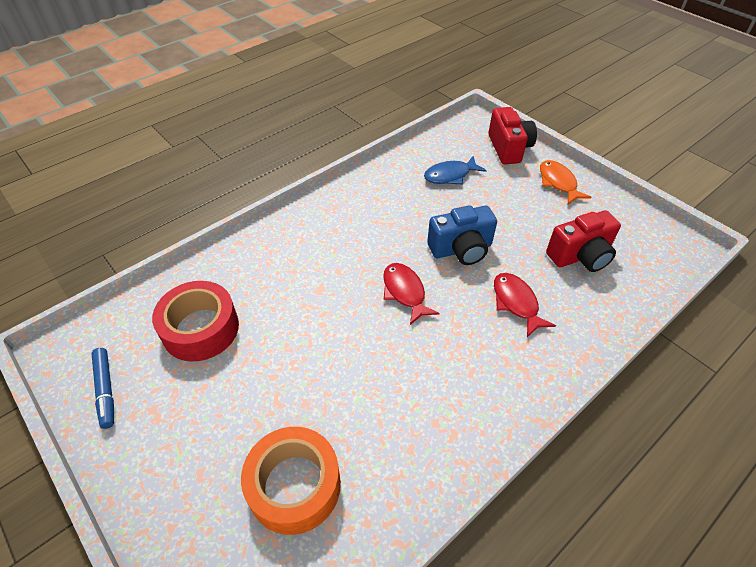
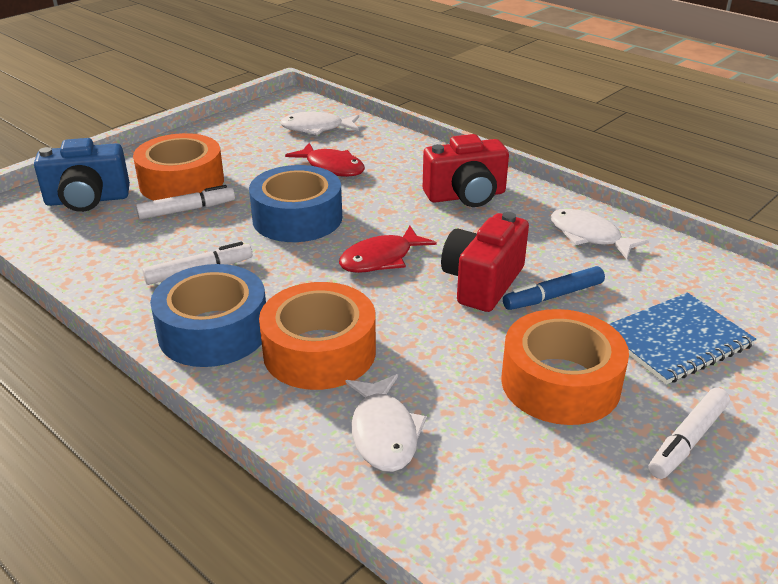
blue fish: [424,156,487,185] = 1 -> none = 0
blue notebook: none = 0 -> [609,293,756,384] = 1
blue tape: none = 0 -> [150,264,266,367] [249,165,342,242] = 2
orange fish: [540,160,592,204] = 1 -> none = 0
orange tape: [241,427,341,535] = 1 -> [133,133,224,201] [259,282,376,390] [501,309,629,425] = 3
red tape: [152,281,239,362] = 1 -> none = 0
white fish: none = 0 -> [280,112,359,135] [346,374,427,472] [551,209,649,260] = 3
white marker: none = 0 -> [136,185,235,219] [142,242,252,285] [648,388,730,479] = 3

